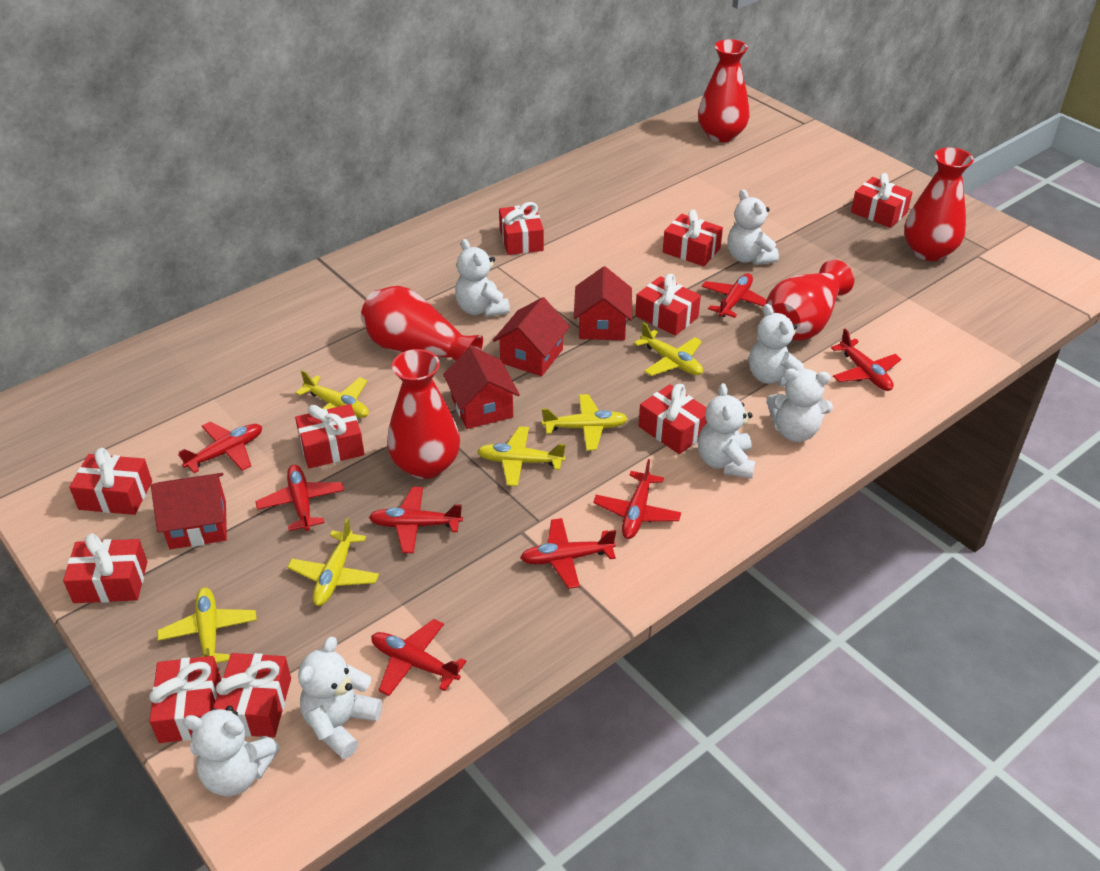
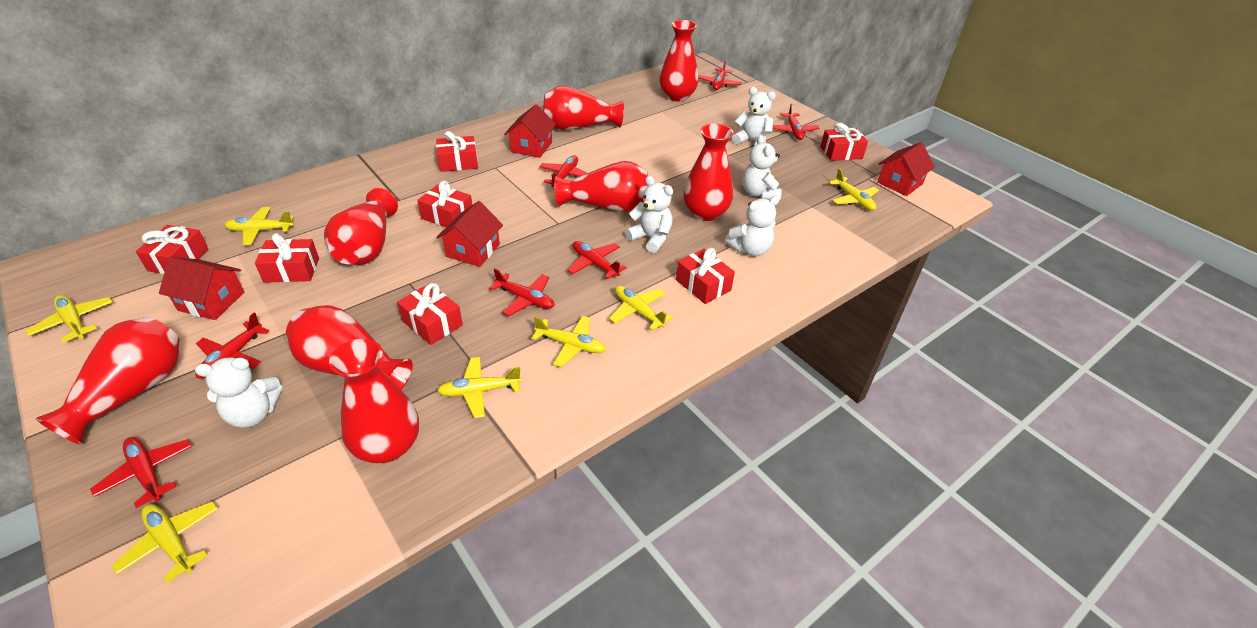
red gift: [63,533,147,603] [69,448,152,515] [149,656,221,743] [213,653,291,737] [295,404,364,468] [499,202,544,255] [635,274,701,336] [638,384,707,454] [663,210,723,267] [851,173,913,228] = 10 -> [136,225,208,274] [255,233,319,283] [397,283,463,345] [417,181,472,227] [436,131,478,172] [676,248,735,304] [820,123,868,161] = 7
red plane: [178,421,262,473] [255,465,344,531] [369,487,463,553] [371,619,466,696] [520,518,616,589] [593,459,681,539] [702,273,767,318] [831,329,901,391] = 8 -> [90,437,192,508] [195,313,269,379] [489,268,554,316] [539,156,588,187] [567,241,627,279] [698,60,742,90] [773,103,820,140] = 7
red vase: [361,286,483,361] [387,349,460,479] [698,39,750,142] [766,260,854,341] [904,147,974,261] = 5 -> [35,317,180,445] [286,305,413,389] [324,188,398,265] [329,339,419,463] [543,86,624,130] [554,161,648,212] [660,20,699,102] [683,123,734,221] = 8
white teddy bear: [183,706,280,796] [298,637,382,759] [455,239,510,317] [698,383,755,479] [727,189,779,265] [749,304,805,387] [766,368,833,442] = 7 -> [195,357,282,428] [625,176,673,253] [725,196,780,256] [732,87,776,146] [742,135,782,200] = 5
yellow plane: [157,587,257,663] [287,518,379,606] [296,370,369,418] [477,426,566,486] [542,394,628,451] [634,322,703,376] = 6 -> [26,295,112,342] [112,501,218,583] [224,207,294,245] [437,357,522,418] [531,316,606,367] [609,285,673,331] [829,169,879,211] = 7

